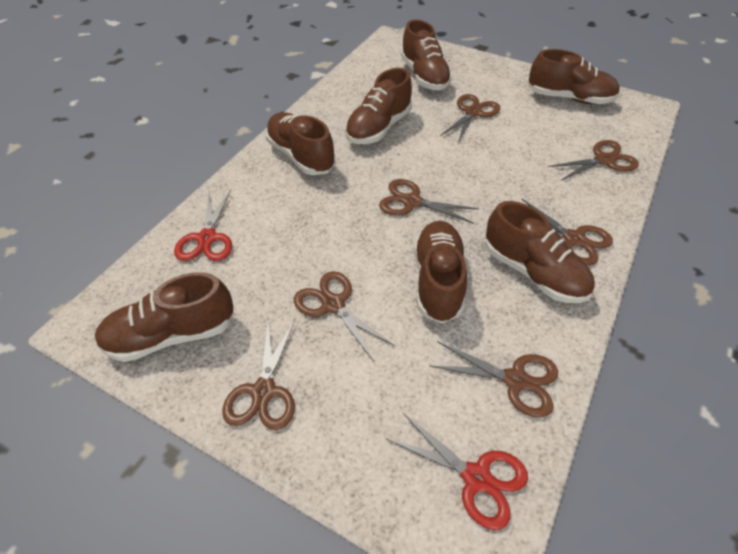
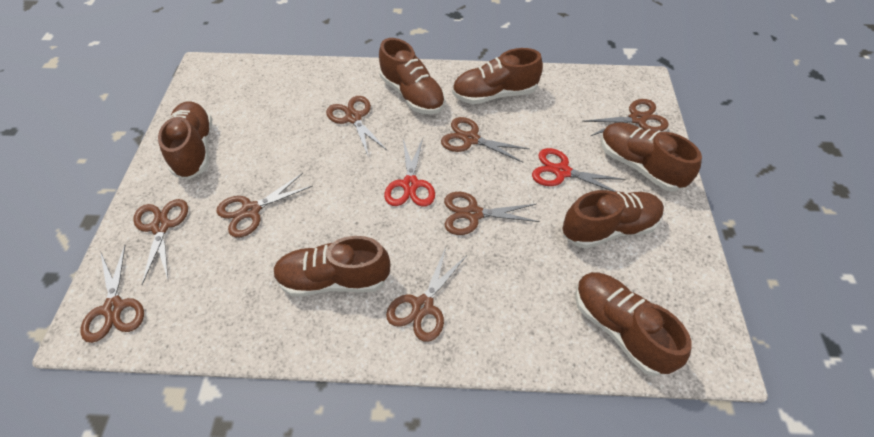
brown scissors: [222,319,295,430] [294,271,396,361] [379,179,479,224] [430,341,558,418] [440,94,500,143] [522,199,613,266] [548,140,639,181] = 7 -> [80,245,144,343] [133,199,188,285] [217,173,312,238] [326,96,388,155] [386,247,467,342] [441,117,530,163] [444,192,540,235] [582,99,669,136] = 8

